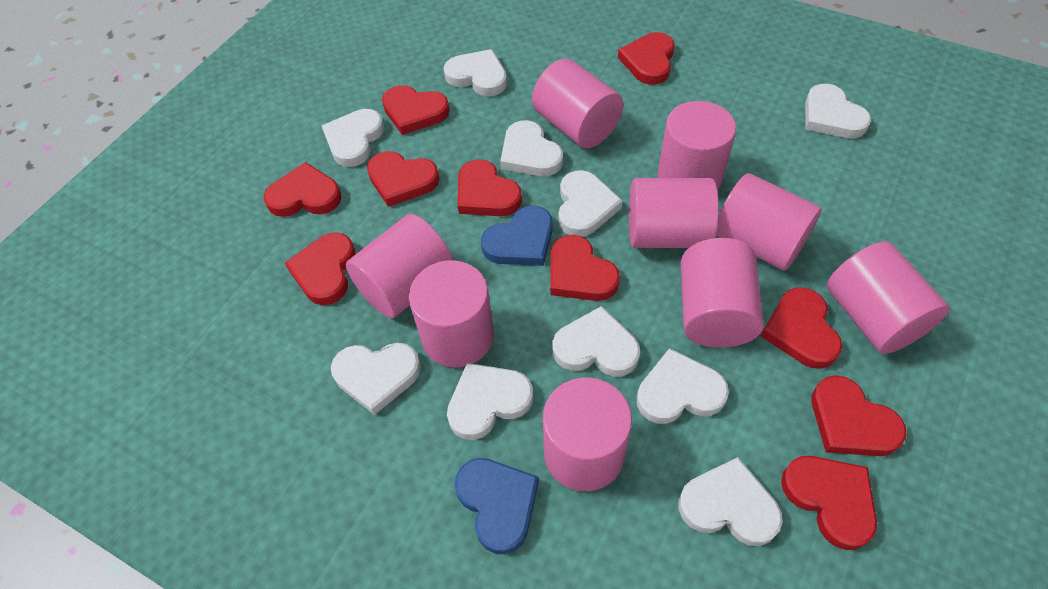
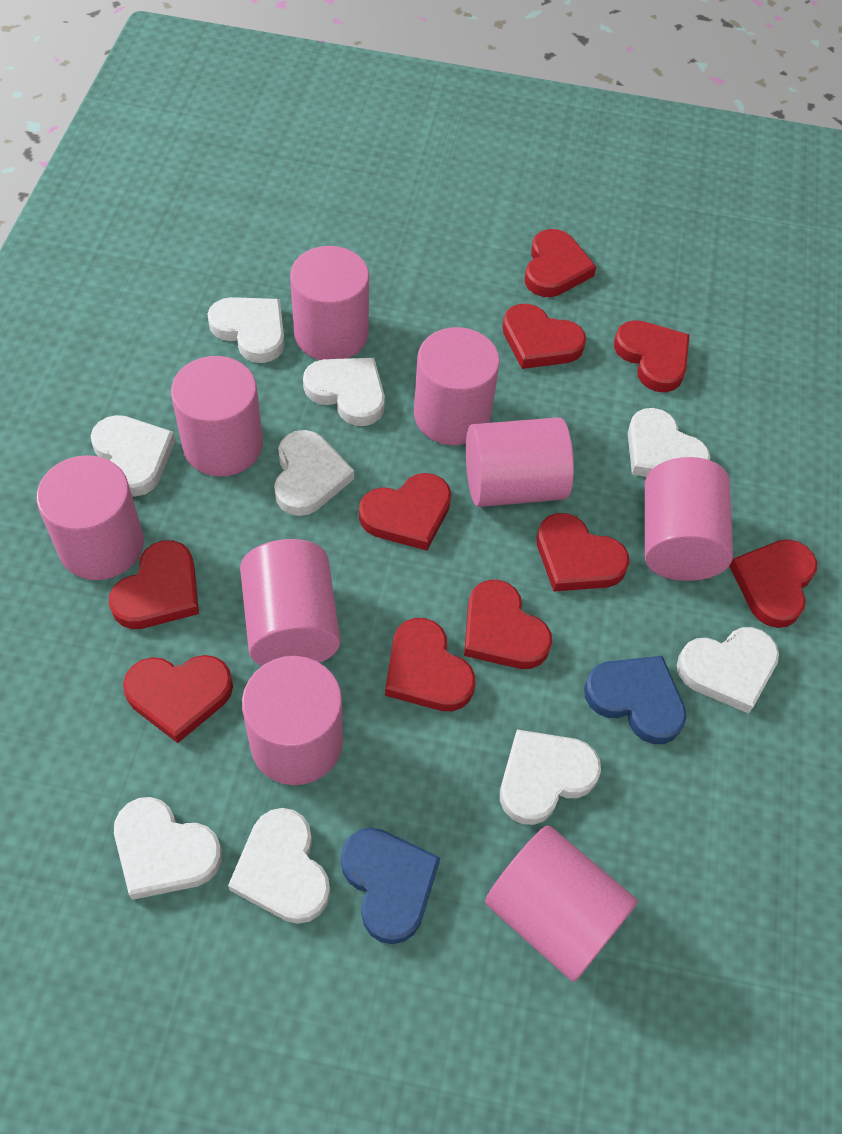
white heart: [322,109,384,167] [331,343,421,415] [444,49,507,96] [447,363,533,440] [500,120,563,176] [552,306,640,377] [558,170,623,237] [637,348,729,424] [678,457,783,546] [805,84,871,138] = 10 -> [91,415,176,497] [114,797,222,900] [207,297,285,363] [228,808,330,924] [274,430,354,516] [303,358,385,426] [500,729,601,825] [628,408,710,477] [677,627,779,714] = 9

